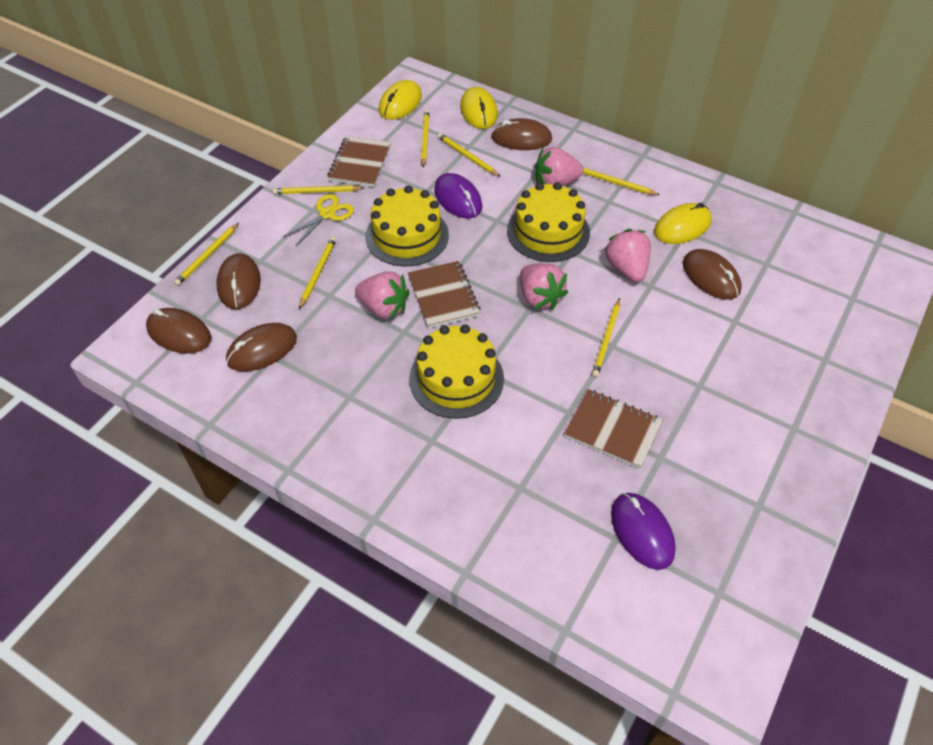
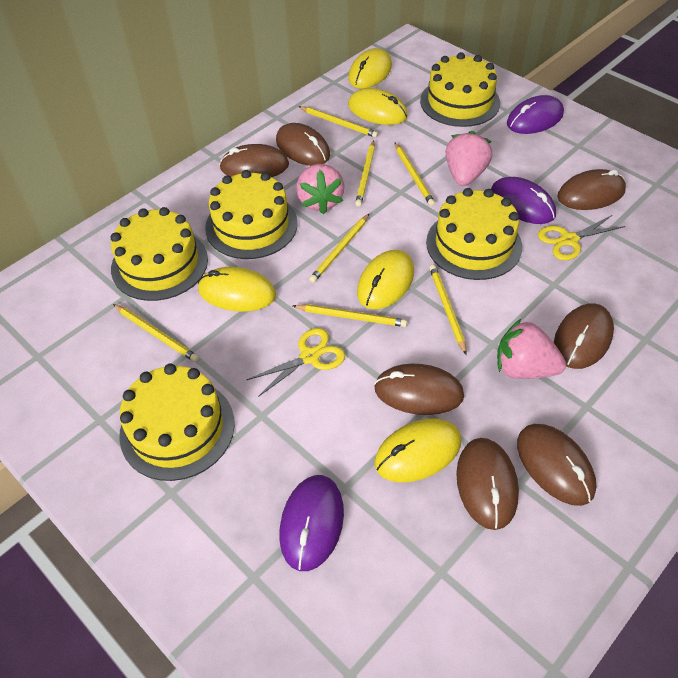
brown mouse: [146,308,211,354] [217,253,261,309] [226,323,297,371] [491,118,552,150] [683,249,742,299] = 5 -> [219,144,289,177] [276,123,330,166] [374,364,464,415] [456,438,519,530] [517,424,596,506] [554,303,614,369] [557,169,626,210] = 7
brown notebook: [327,136,391,187] [408,261,481,328] [564,389,663,469] = 3 -> none = 0
pink strawberry: [355,271,410,320] [520,263,568,310] [535,147,583,186] [604,229,651,282] = 4 -> [296,164,345,214] [445,131,492,186] [497,319,566,379] = 3
purple mouse: [434,173,482,218] [611,493,676,570] = 2 -> [279,475,344,571] [491,177,556,224] [507,95,564,134] = 3
yellow cake: [366,186,449,267] [409,325,504,419] [507,182,590,262] = 3 -> [111,207,208,301] [119,363,235,481] [205,170,298,259] [420,52,500,127] [426,188,522,280] = 5
yellow mouse: [379,80,422,120] [460,87,498,129] [654,203,712,244] = 3 -> [198,267,276,312] [348,48,392,89] [348,88,408,125] [357,250,414,309] [375,418,461,482] = 5
yellow scissors: [283,194,354,246] = 1 -> [247,328,345,397] [538,215,625,260] = 2

